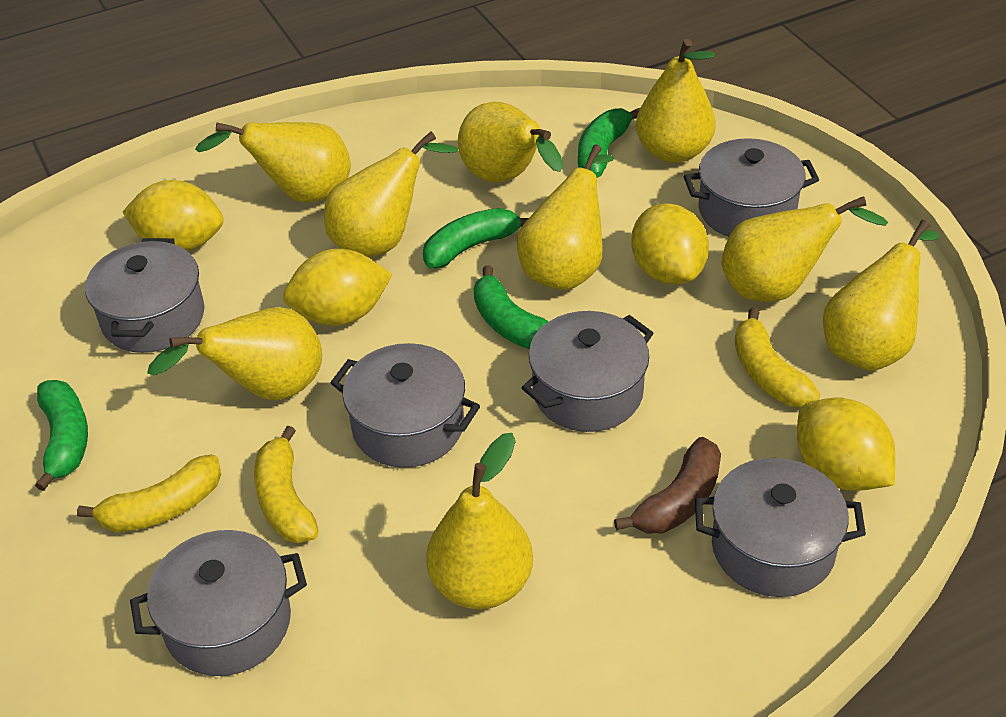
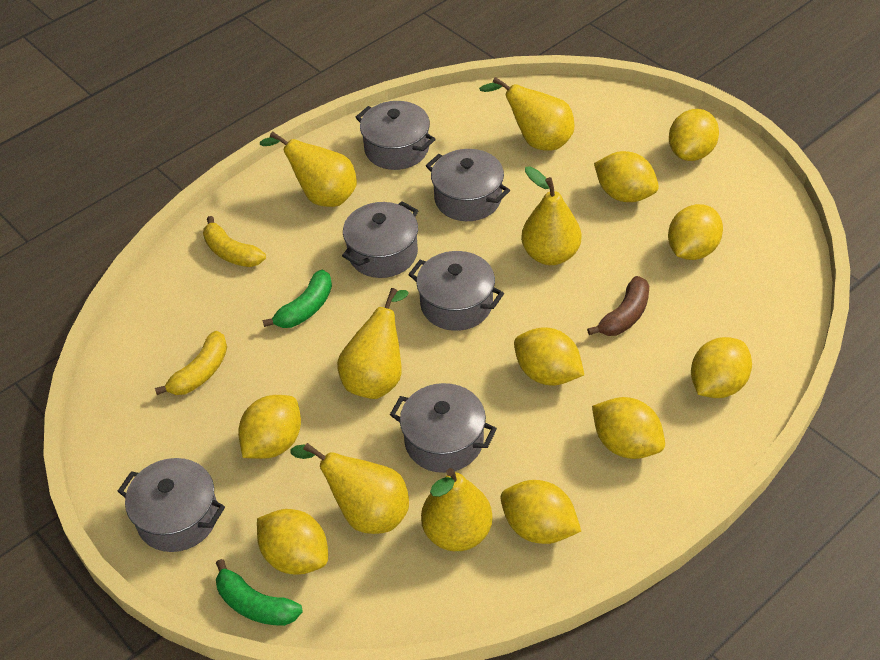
green banana: [35,380,88,491] [423,208,529,268] [474,265,549,349] [578,108,640,178] = 4 -> [216,559,303,626] [263,270,332,328] = 2
yellow banana: [77,455,221,533] [254,426,319,543] [735,308,820,407] = 3 -> [155,331,227,395] [203,216,266,267] = 2
yellow lemon: [123,180,224,251] [283,249,393,326] [631,203,709,285] [797,398,895,491] = 4 -> [238,395,301,459] [257,509,328,575] [500,480,581,544] [514,327,584,385] [592,397,665,459] [594,151,659,202] [668,204,723,260] [669,109,719,161] [691,337,752,398] = 9
yellow pear: [147,307,322,401] [195,122,351,203] [324,131,458,258] [426,433,533,610] [458,102,563,182] [517,144,614,290] [636,39,716,163] [722,196,888,302] [823,220,940,371] = 9 -> [260,131,357,207] [290,443,409,534] [337,288,409,399] [421,468,493,551] [479,77,575,151] [521,166,581,265] = 6

